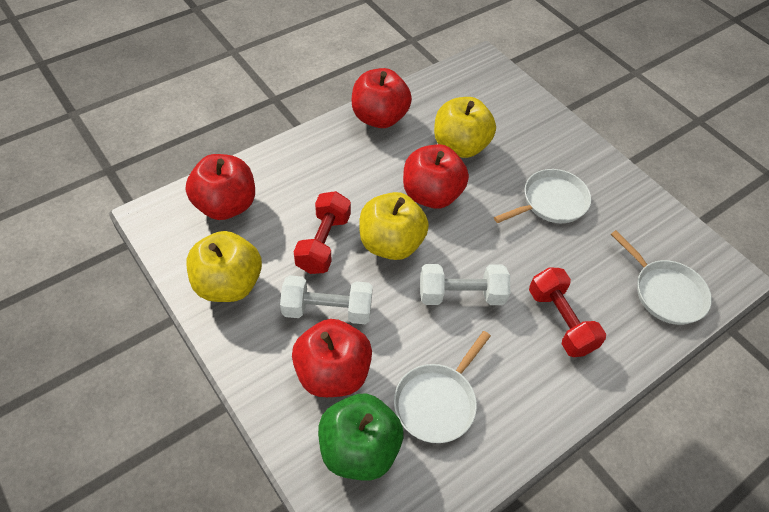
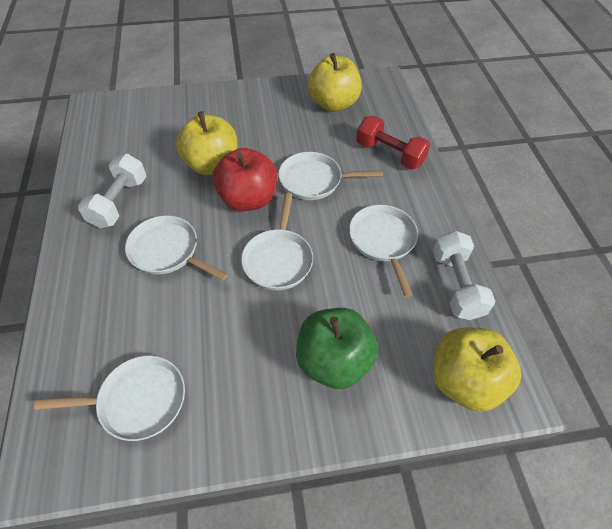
red apple: [186,154,255,220] [292,319,372,397] [352,68,412,128] [403,144,469,209] = 4 -> [213,148,277,211] = 1
red dumbbell: [294,191,351,274] [529,267,606,357] = 2 -> [356,116,431,170] = 1
white pan: [394,331,491,443] [494,169,591,223] [611,230,712,325] = 3 -> [34,356,185,441] [125,216,228,281] [241,193,313,290] [278,152,383,200] [349,205,418,297] = 5

